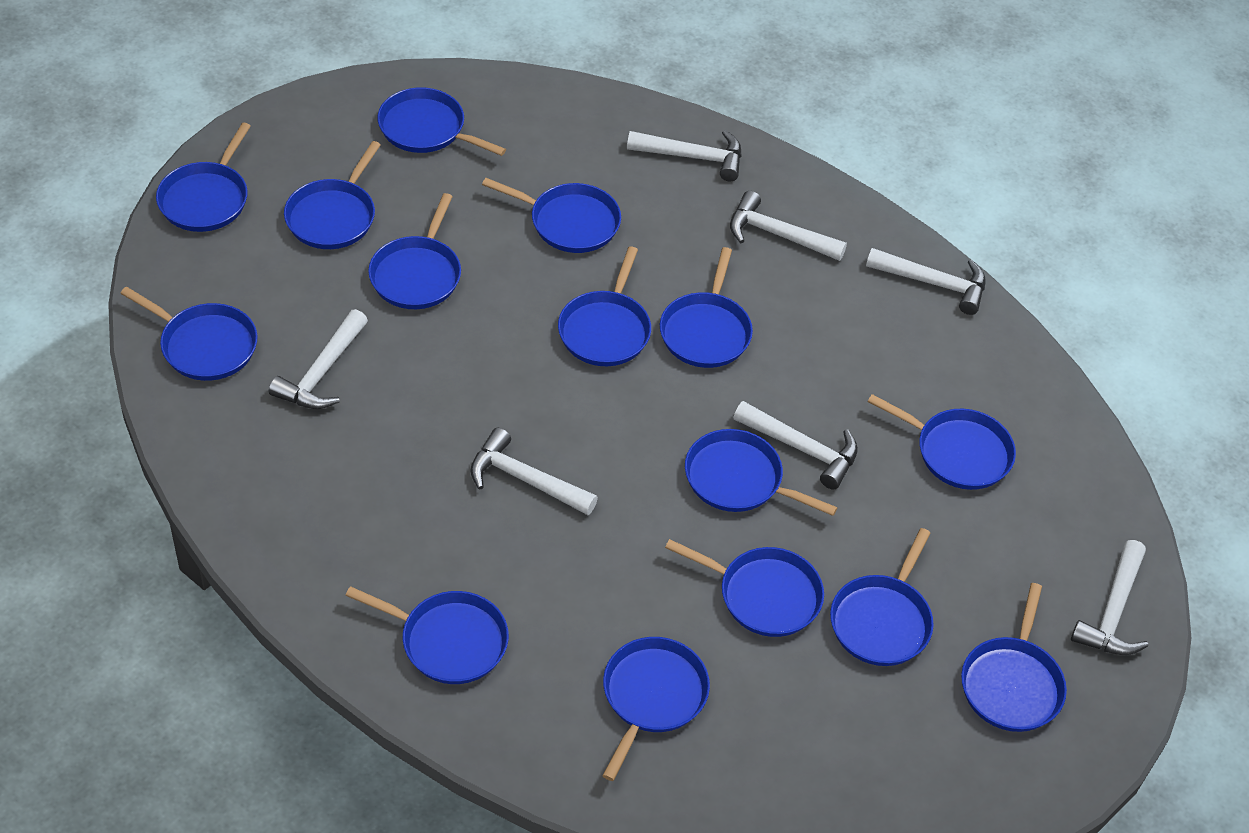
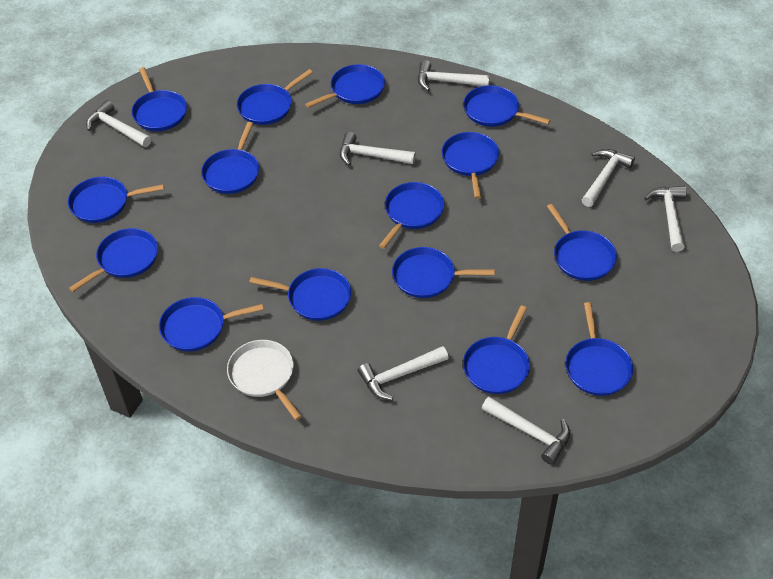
white pan: none = 0 -> [227,340,302,420] = 1

